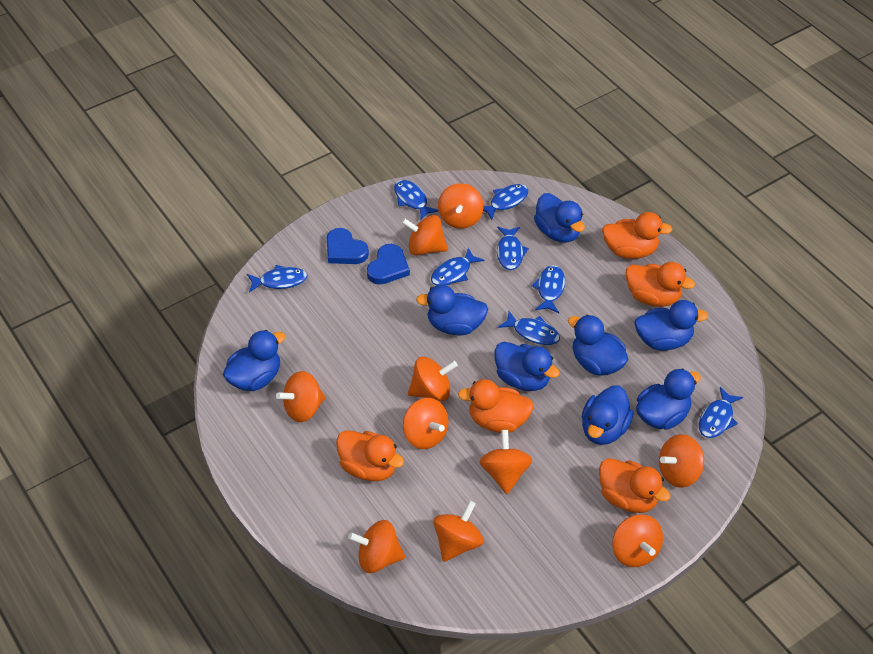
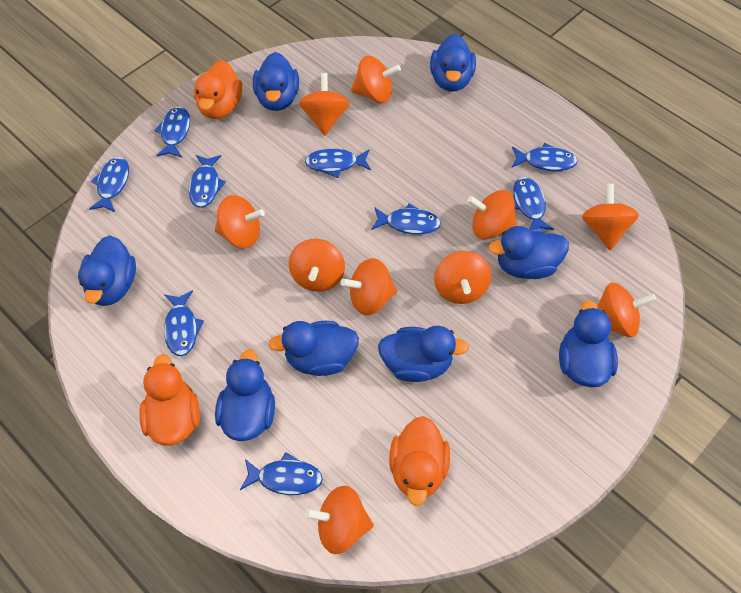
blue fish: [247,265,308,292] [394,180,439,221] [431,248,484,286] [483,184,528,220] [497,227,529,270] [498,311,560,345] [531,265,565,313] [699,387,743,438] = 8 -> [89,157,129,212] [154,106,190,157] [164,291,204,356] [189,155,226,208] [240,452,323,495] [305,148,371,178] [372,204,441,235] [512,143,578,171] [513,177,554,230] = 9
blue heart: [327,228,369,264] [367,244,410,285] = 2 -> none = 0
orange duck: [336,430,404,481] [458,379,534,433] [599,458,671,513] [602,212,673,259] [625,262,695,307] = 5 -> [139,354,200,446] [194,60,242,119] [389,416,450,506] = 3

